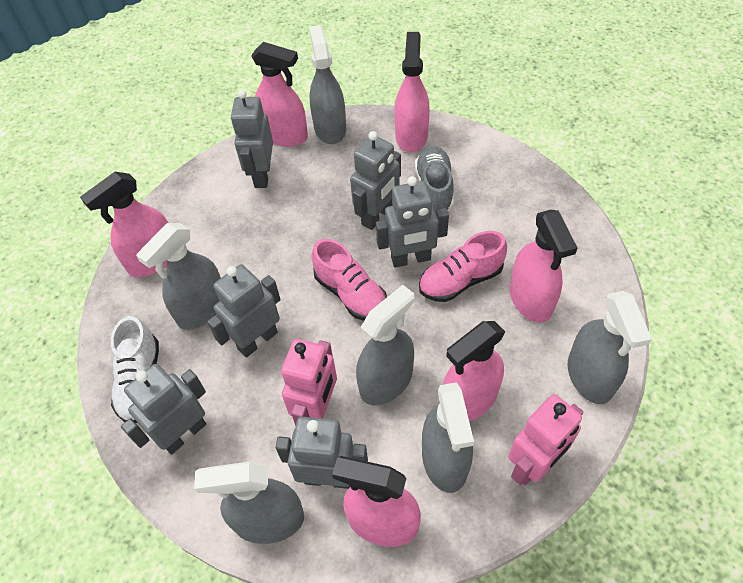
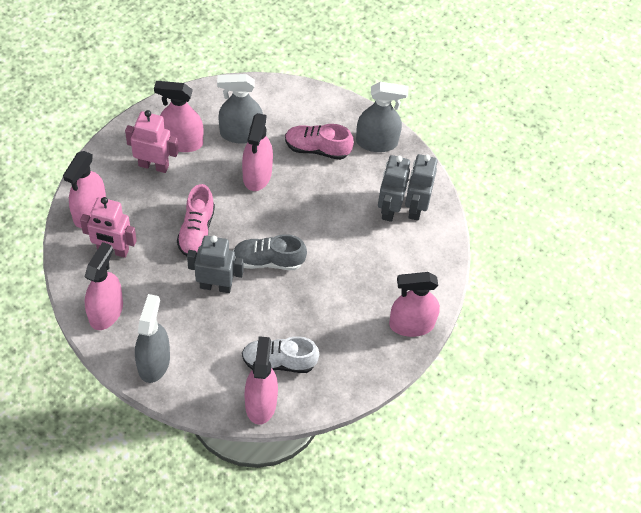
grey robot: [121,364,206,455] [207,264,281,357] [231,90,273,188] [276,417,368,489] [350,131,401,230] [376,176,449,268] = 6 -> [187,235,243,293] [378,155,410,222] [405,154,438,221] = 3
grey spray bottle: [136,223,221,330] [194,462,304,544] [309,25,346,144] [356,285,414,405] [422,382,474,493] [568,291,652,404] = 6 -> [135,294,170,383] [217,74,263,144] [356,82,408,152] = 3

